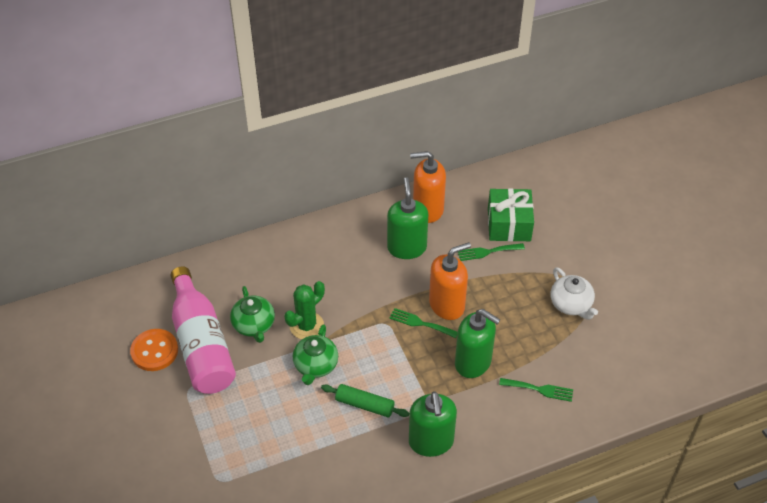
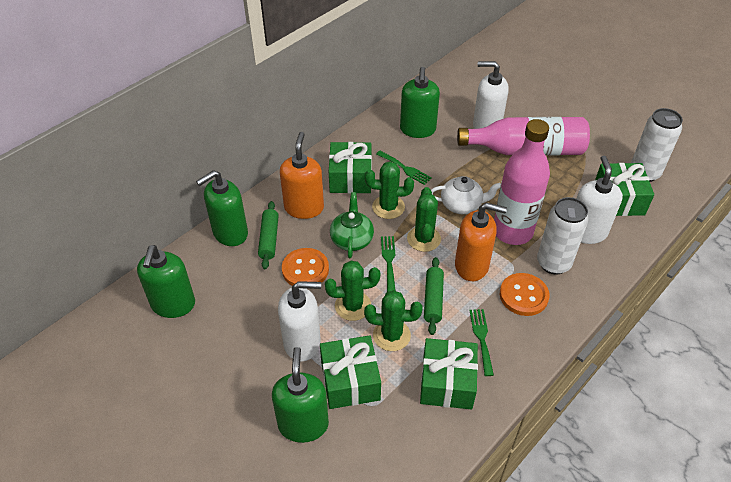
green cactus: [284,281,325,339] = 1 -> [325,261,380,321] [364,290,423,351] [365,161,414,219] [407,187,441,252] = 4
green gift: [488,188,534,241] = 1 -> [320,335,381,409] [329,142,372,193] [420,338,478,410] [595,163,654,216] = 4
green rolling pin: [321,384,409,417] = 1 -> [258,201,279,269] [424,257,444,335] = 2
green soap dispenser: [387,177,428,259] [409,391,457,457] [455,309,501,378] = 3 -> [137,245,195,318] [196,170,248,246] [272,347,329,443] [400,67,440,138] = 4
green teapot: [230,286,275,343] [293,324,338,385] = 2 -> [330,192,374,259] = 1
orange button: [130,329,178,371] = 1 -> [282,248,329,289] [500,273,549,316] = 2
pink bottle: [170,266,236,394] = 1 -> [457,117,590,155] [494,119,550,245] = 2
white can: none = 0 -> [537,197,588,274] [631,108,683,182] = 2
white soap dispenser: none = 0 -> [278,281,321,361] [473,61,509,129] [576,156,623,244] = 3

